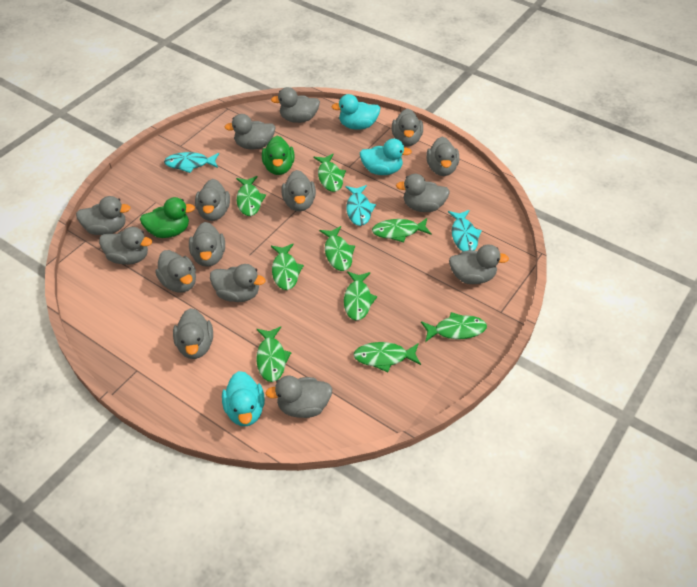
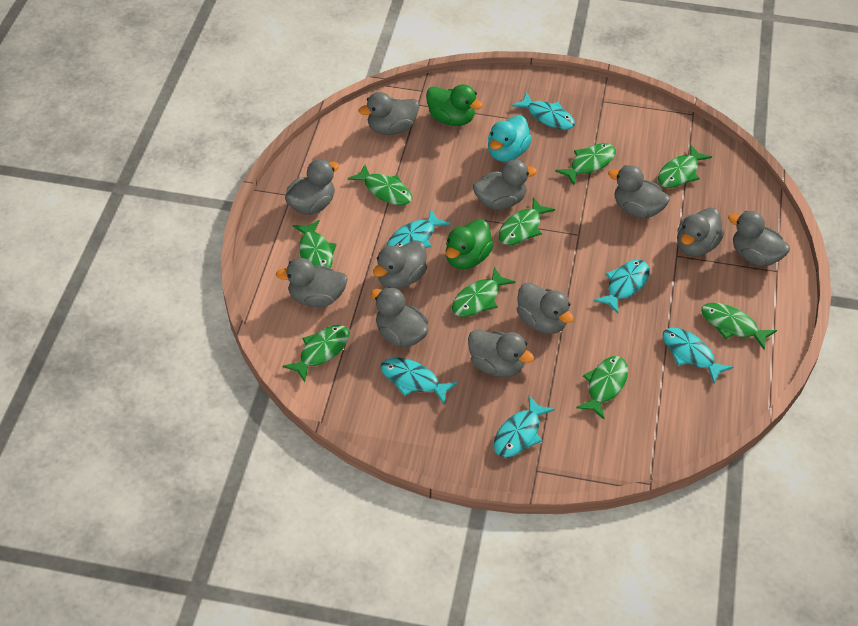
grey duck: [76,196,130,235] [99,227,152,265] [155,250,196,292] [173,308,213,359] [189,222,225,267] [195,179,230,221] [210,264,266,302] [224,114,276,149] [265,376,332,418] [271,87,320,123] [281,170,316,212] [392,108,423,146] [396,174,450,212] [426,137,459,176] [449,244,509,284] = 15 -> [276,258,348,307] [285,159,339,215] [359,92,419,135] [371,287,429,347] [373,240,427,289] [468,329,534,377] [473,159,537,210] [517,282,574,334] [608,165,670,218] [677,208,724,256] [728,211,790,266] = 11
turquoise duck: [222,371,265,426] [332,94,380,130] [360,139,412,175] = 3 -> [488,115,532,162] = 1
turquoise fish: [164,152,219,173] [346,185,376,226] [448,210,482,251] = 3 -> [381,358,458,404] [387,209,450,248] [494,395,555,457] [512,92,575,130] [594,260,650,313] [663,328,733,383] = 6

